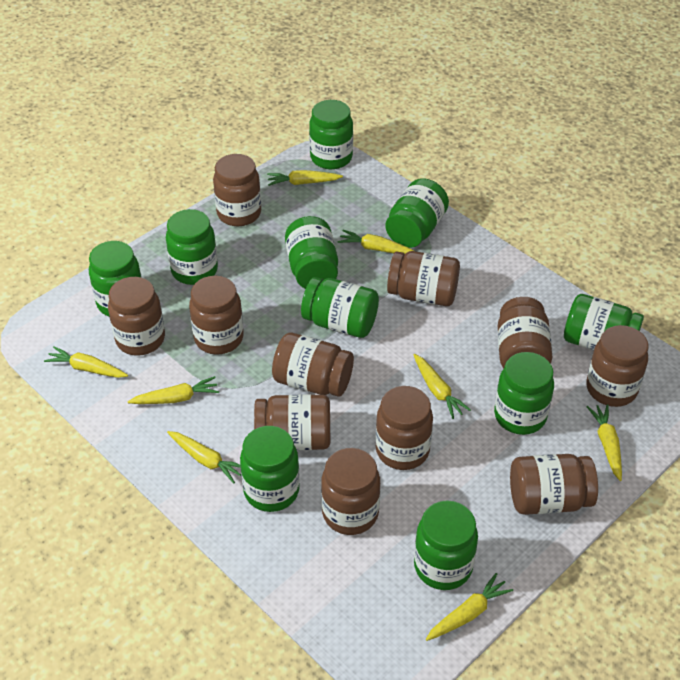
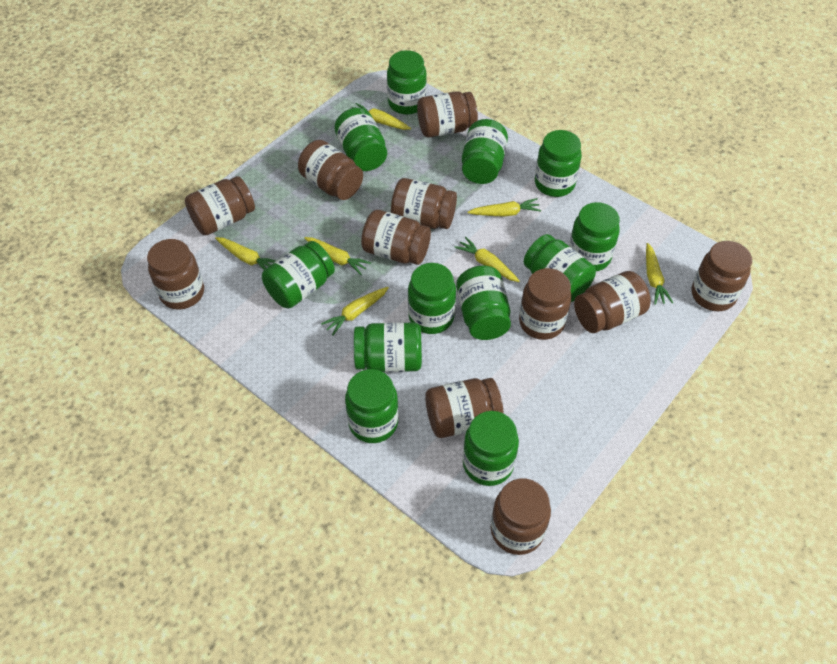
green jar: [89,241,141,317] [166,209,218,285] [240,426,300,512] [285,216,338,289] [301,277,379,338] [309,100,353,169] [385,178,449,248] [414,501,478,590] [494,352,554,435] [564,294,644,350] = 10 -> [262,241,335,308] [334,108,387,171] [345,369,399,443] [354,322,422,372] [387,50,427,115] [408,263,456,334] [456,266,511,340] [462,119,508,184] [463,411,519,486] [524,234,596,302] [535,130,582,197] [569,202,620,271] = 12
yellow carrot: [44,346,128,378] [127,376,219,404] [167,431,241,484] [267,170,343,186] [338,230,414,254] [413,354,471,419] [426,573,513,641] [587,404,622,481] = 8 -> [215,237,275,270] [304,237,371,275] [321,287,389,336] [352,103,411,130] [454,237,520,282] [468,198,541,217] [646,243,673,305] = 7

